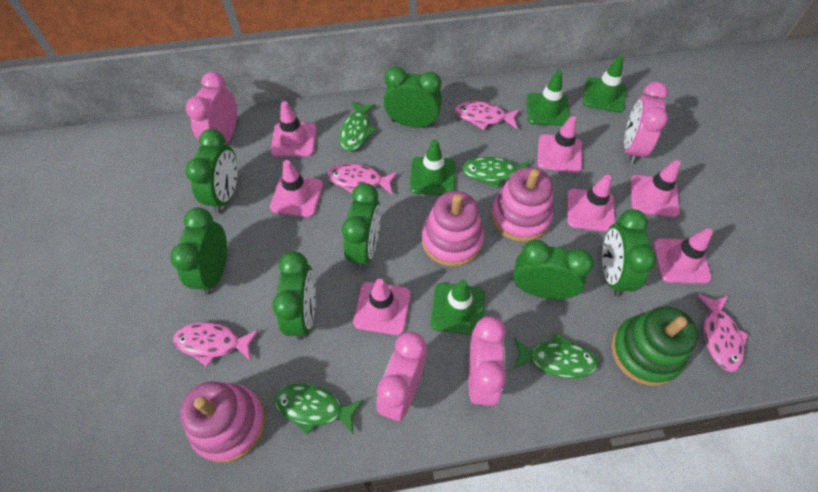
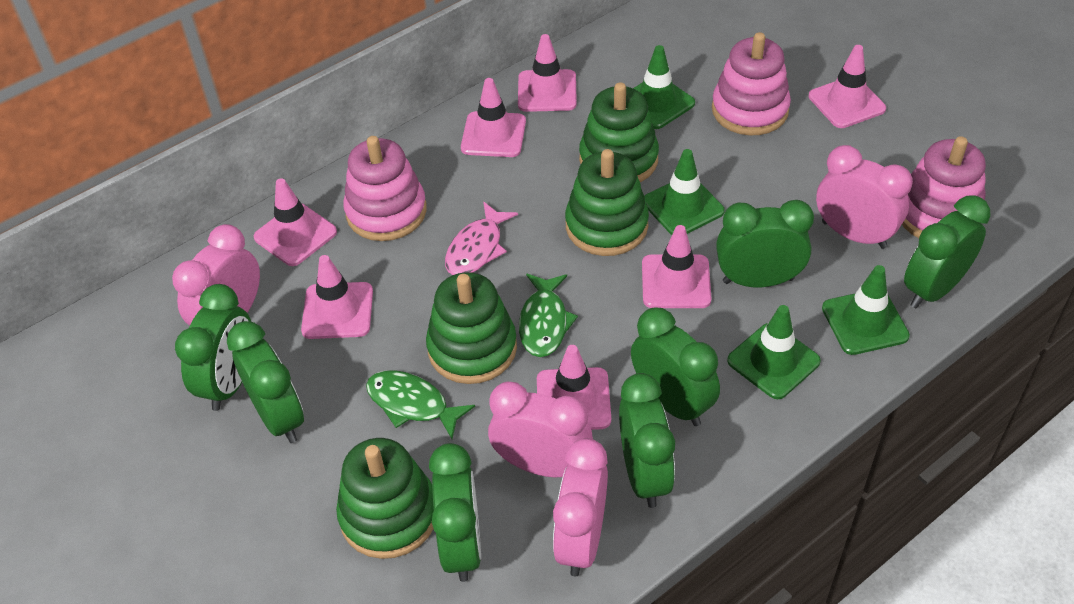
green fish: [274,384,363,435] [339,101,377,151] [462,157,530,188] [513,333,599,378] = 4 -> [366,370,475,439] [519,274,578,357] = 2
green stacking toy: [611,306,698,386] = 1 -> [336,438,434,559] [426,272,517,384] [565,149,649,256] [579,82,659,182] = 4
pink fish: [173,322,259,367] [327,163,398,194] [455,101,520,130] [696,294,748,372] = 4 -> [445,201,518,275] = 1

